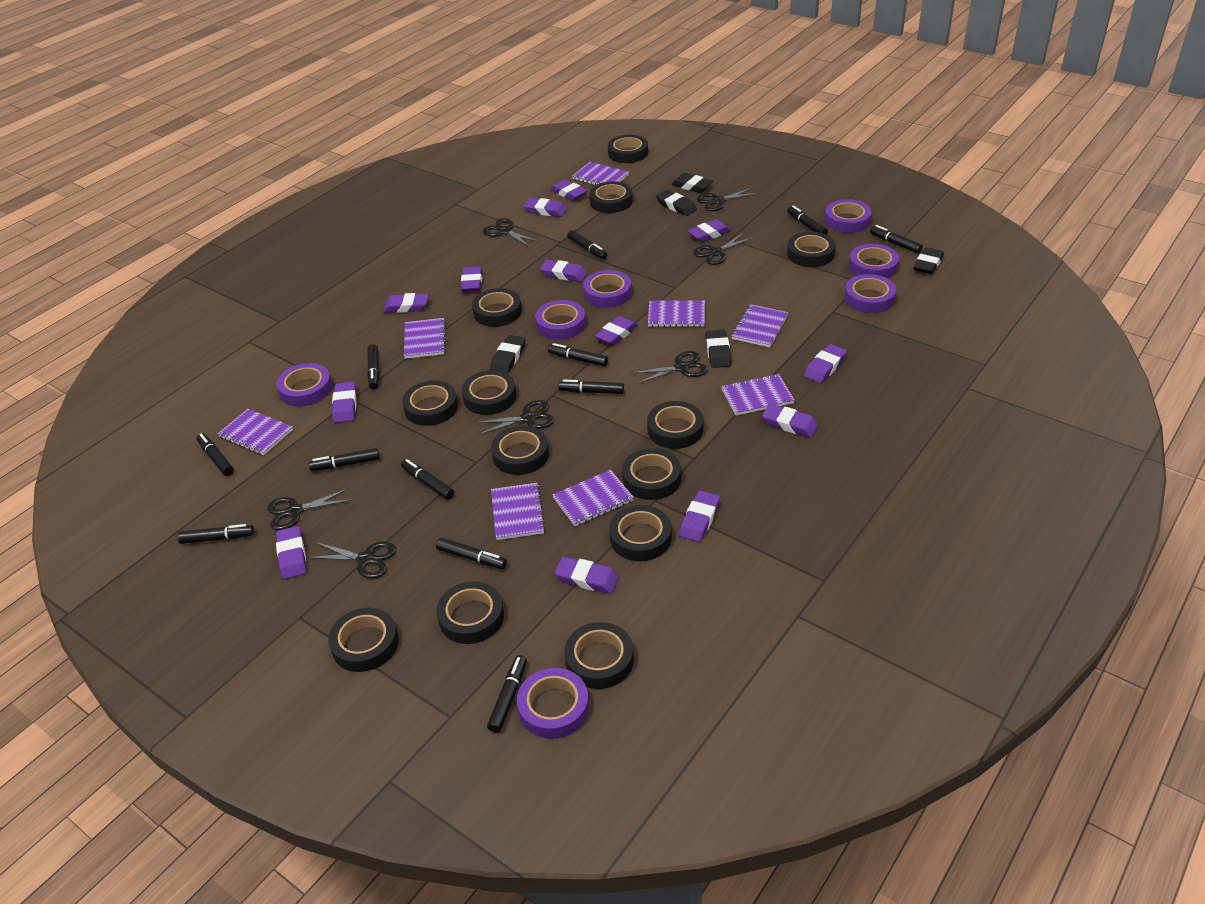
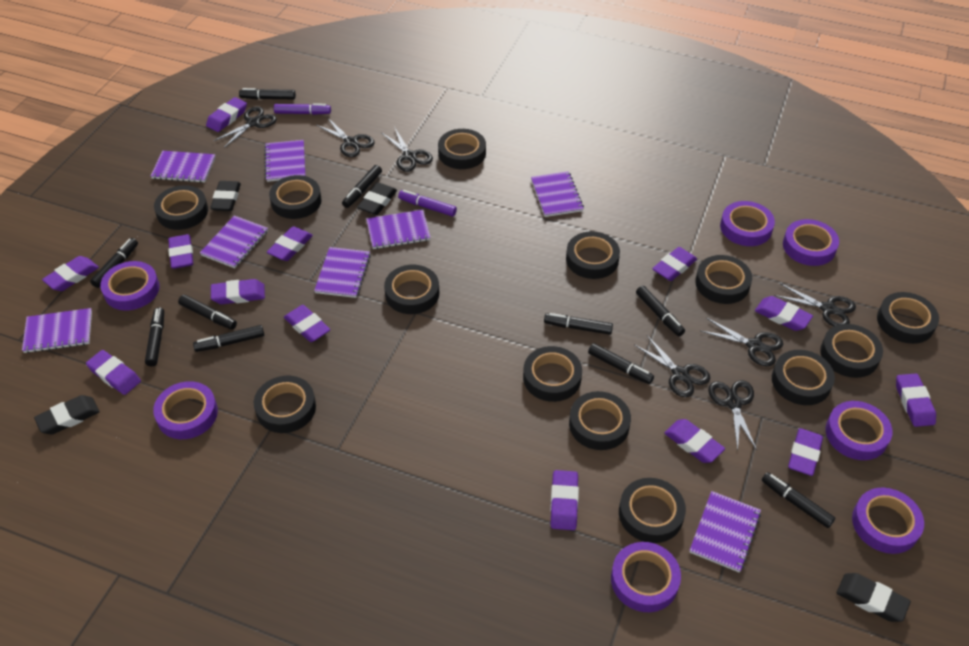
black eraser: [490,335,525,374] [656,190,697,216] [671,173,713,193] [706,329,732,368] [913,247,944,274] = 5 -> [34,395,100,434] [210,181,241,211] [357,183,397,215] [837,573,911,622] = 4
black marker: [178,524,254,544] [197,433,234,476] [309,448,380,471] [367,344,379,389] [401,459,454,500] [436,537,507,569] [487,655,527,733] [548,343,608,366] [558,380,624,394] [567,230,607,259] [787,205,828,235] [870,225,923,253] = 12 -> [90,238,138,288] [145,307,164,366] [178,294,237,330] [193,325,264,352] [239,88,296,99] [342,165,382,208] [544,313,613,335] [588,343,654,384] [636,286,685,336] [762,472,835,528] = 10
purple marker: none = 0 -> [274,104,331,115] [398,190,457,217] = 2

